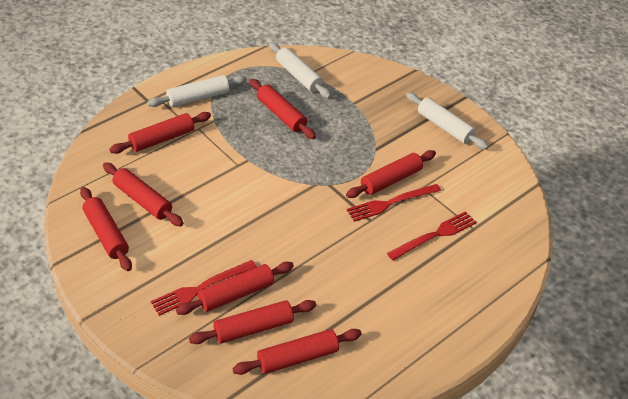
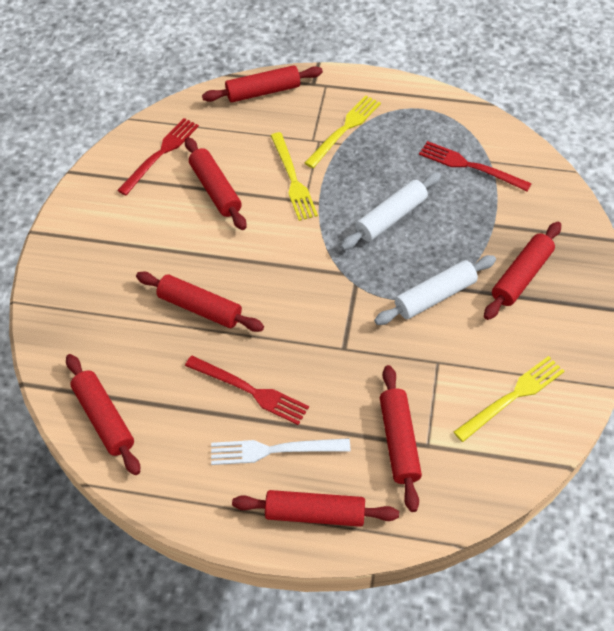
red rolling pin: [80,187,132,271] [103,162,183,227] [109,112,211,154] [176,262,294,315] [189,300,316,344] [232,329,362,375] [250,79,316,139] [346,150,436,198] = 8 -> [66,354,140,475] [136,271,264,332] [185,137,246,230] [202,65,323,102] [232,490,399,527] [380,365,422,512] [484,222,561,320] = 7
white fork: none = 0 -> [211,438,350,465] = 1
white rolling pin: [147,75,247,107] [269,42,331,98] [406,92,489,150] = 3 -> [340,172,441,250] [374,255,496,325] = 2
yellow fork: none = 0 -> [270,132,318,221] [305,95,381,168] [454,356,565,442] = 3

